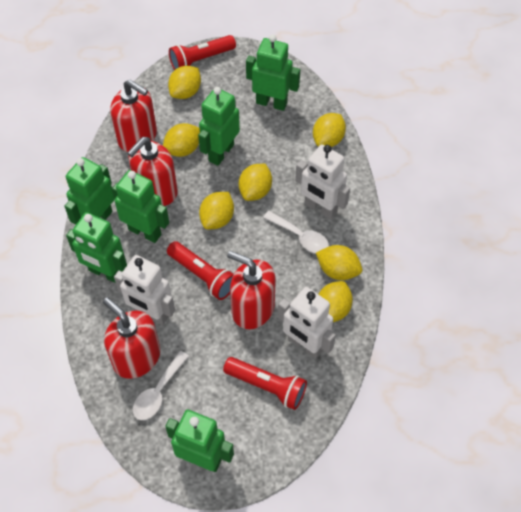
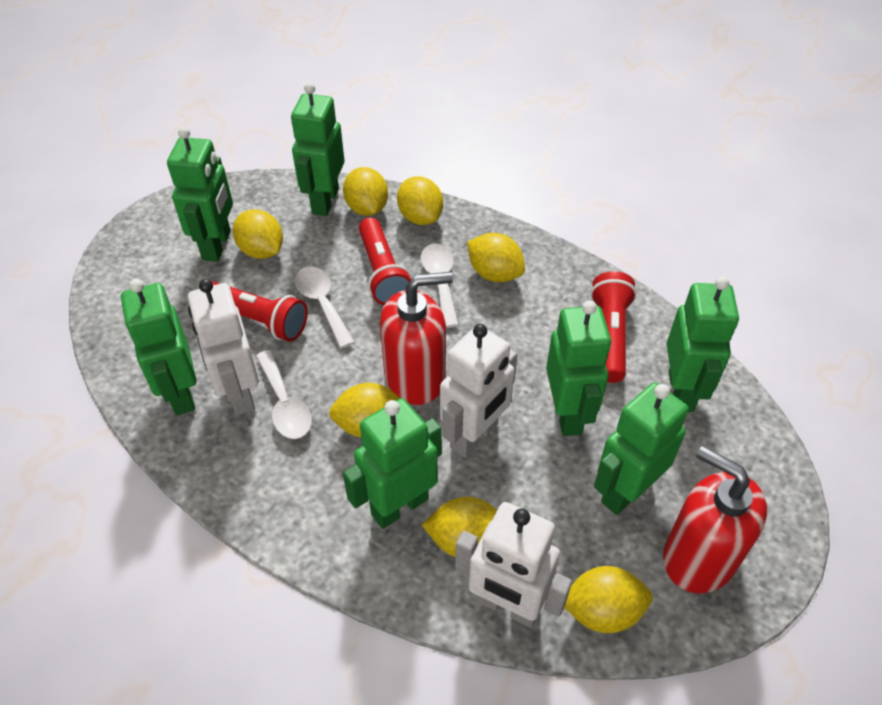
green robot: [64,157,114,225] [66,212,127,283] [112,170,169,243] [165,409,234,472] [198,87,240,166] [246,34,300,111] = 6 -> [121,279,196,415] [167,127,233,262] [291,82,345,216] [343,398,442,529] [546,301,611,436] [594,382,689,515] [667,276,739,412] = 7
red soap dispenser: [103,298,160,379] [110,80,157,152] [127,137,178,206] [227,251,276,329] = 4 -> [380,272,453,405] [663,446,767,593] = 2
white spoon: [133,351,189,420] [263,211,329,253] = 2 -> [256,350,312,439] [295,266,355,348] [421,244,459,328] = 3

